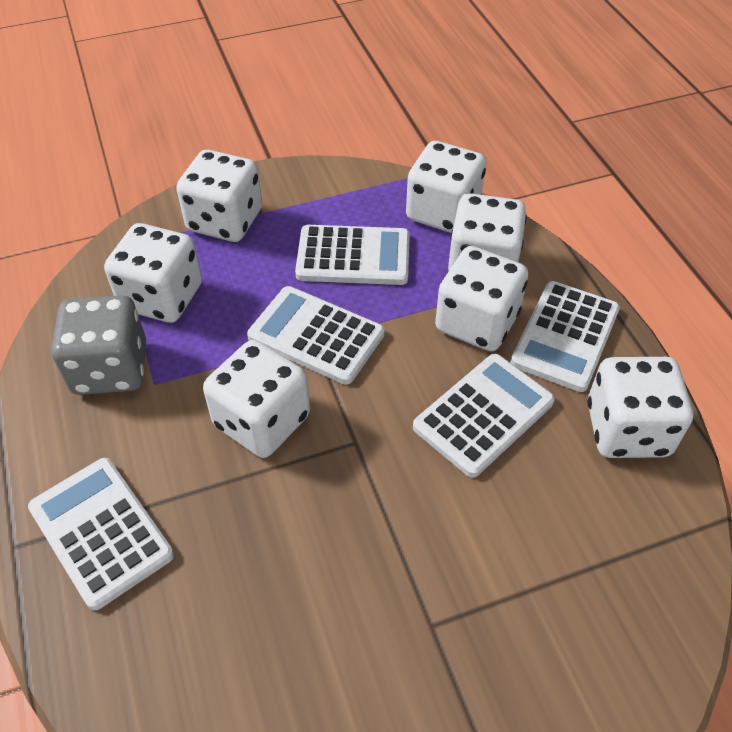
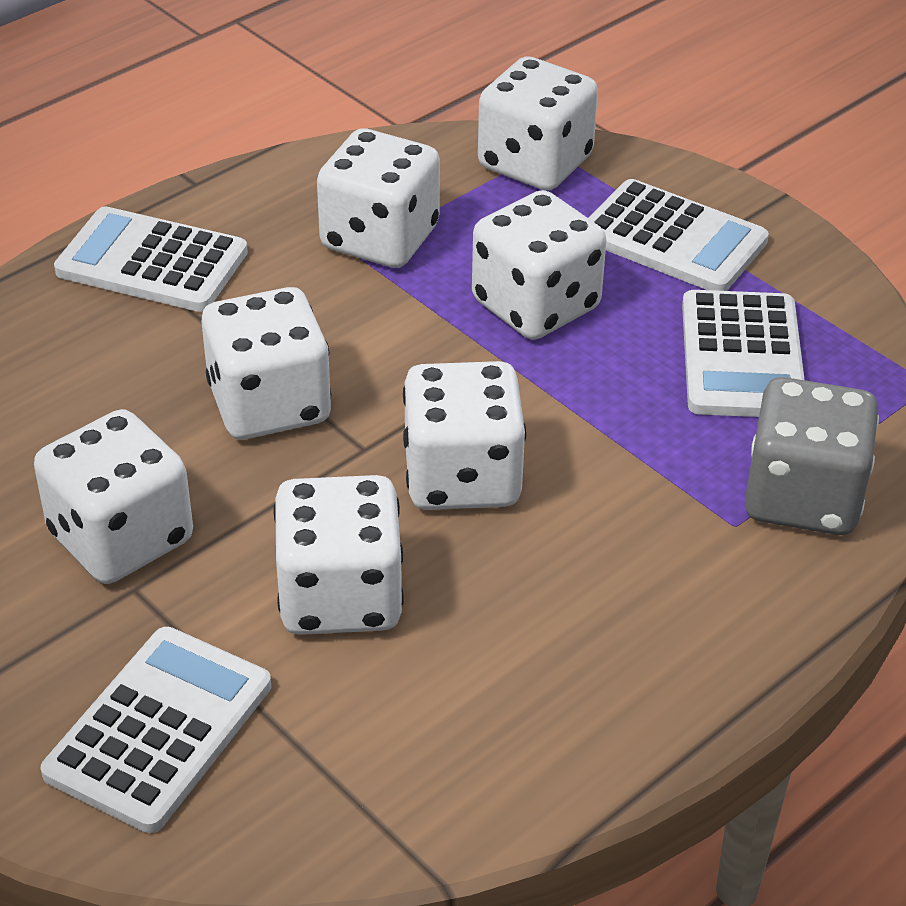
white calculator: [28,458,174,610] [247,286,385,385] [295,225,410,285] [413,354,555,478] [510,281,620,392] = 5 -> [41,627,271,833] [54,206,248,312] [588,179,769,291] [682,290,805,417] = 4

